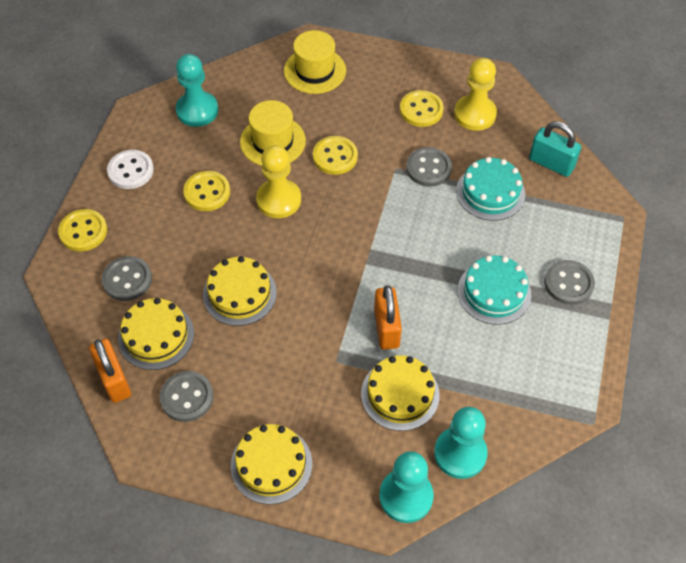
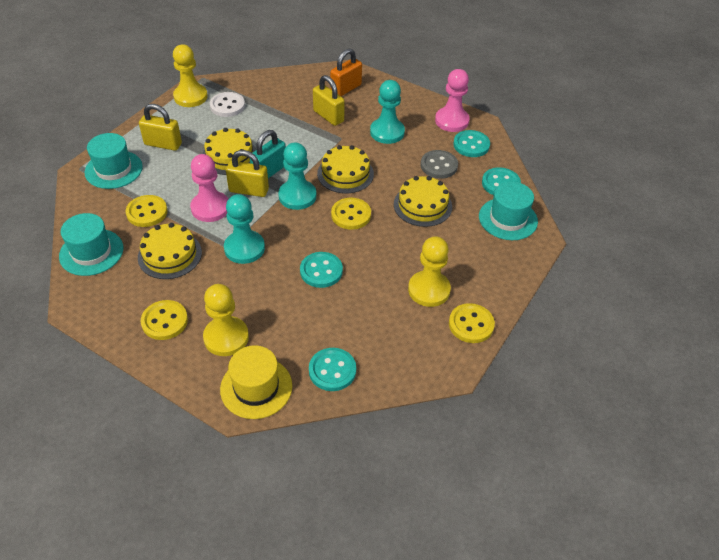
grey button: [102,256,152,301] [160,371,213,422] [406,147,452,187] [544,260,595,305] = 4 -> [420,150,458,179] = 1
orange padlock: [89,339,131,403] [374,286,402,350] = 2 -> [330,48,362,96] = 1
pink pawn: none = 0 -> [190,154,228,222] [435,69,470,132] = 2
turquoise button: none = 0 -> [300,252,343,288] [309,348,356,391] [453,130,490,157] [482,167,521,195] = 4
turquoise cake: [456,157,525,221] [458,255,531,325] = 2 -> none = 0
turquoise hat: none = 0 -> [59,213,123,276] [85,133,143,189] [479,182,538,240] = 3
yellow hat: [240,100,306,166] [284,30,346,94] = 2 -> [220,345,292,419] = 1
yellow padlock: none = 0 -> [139,104,182,151] [226,150,269,197] [313,75,345,126] = 3
yellow pawn: [256,145,301,218] [454,58,497,131] = 2 -> [173,44,208,107] [203,284,249,356] [408,236,451,307] = 3

